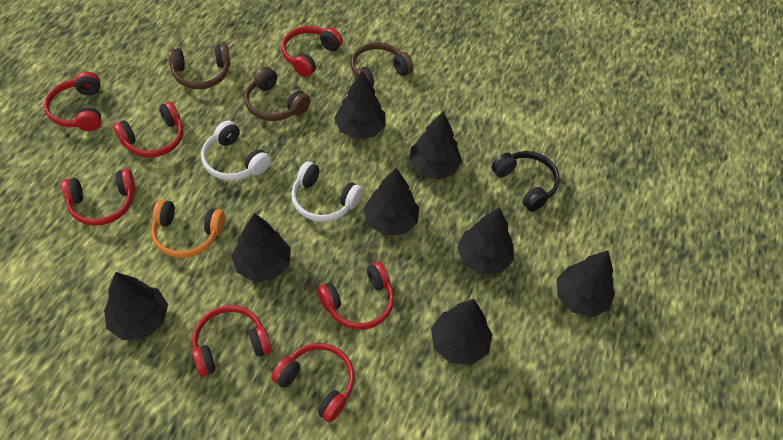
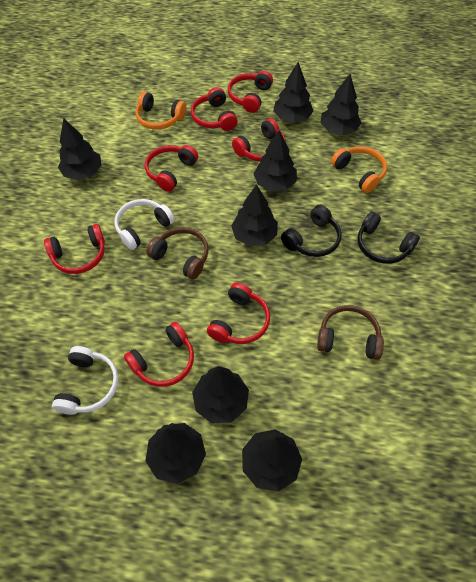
black headphones: [492,151,560,212] = 1 -> [281,205,342,257] [357,212,420,264] = 2
brown headphones: [168,44,230,89] [244,66,311,121] [351,42,413,87] = 3 -> [146,227,209,279] [317,305,384,360] = 2
orange headphones: [151,199,225,258] = 1 -> [135,92,186,130] [331,146,387,193] = 2

